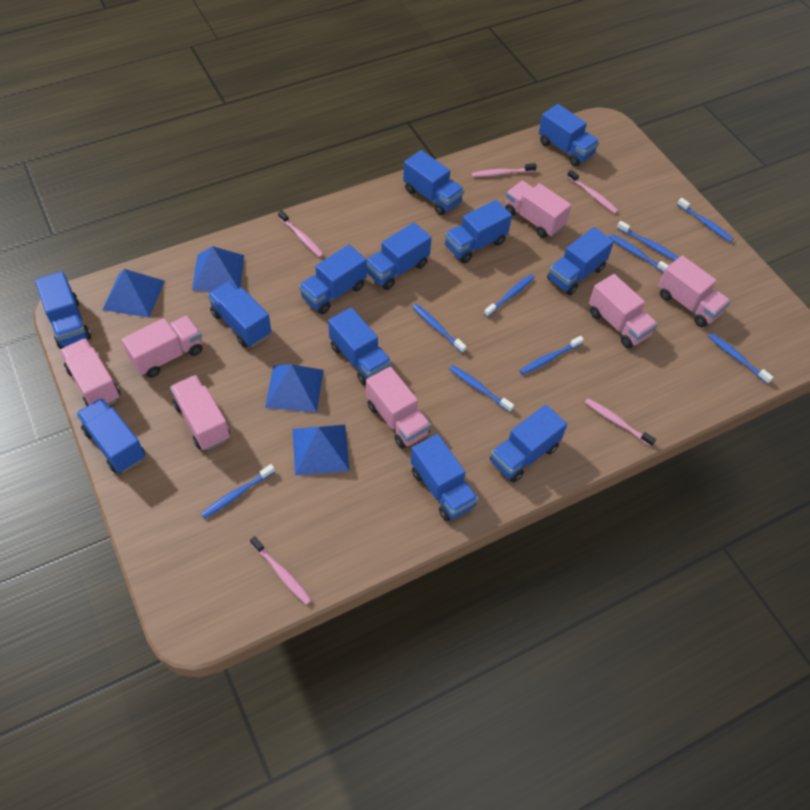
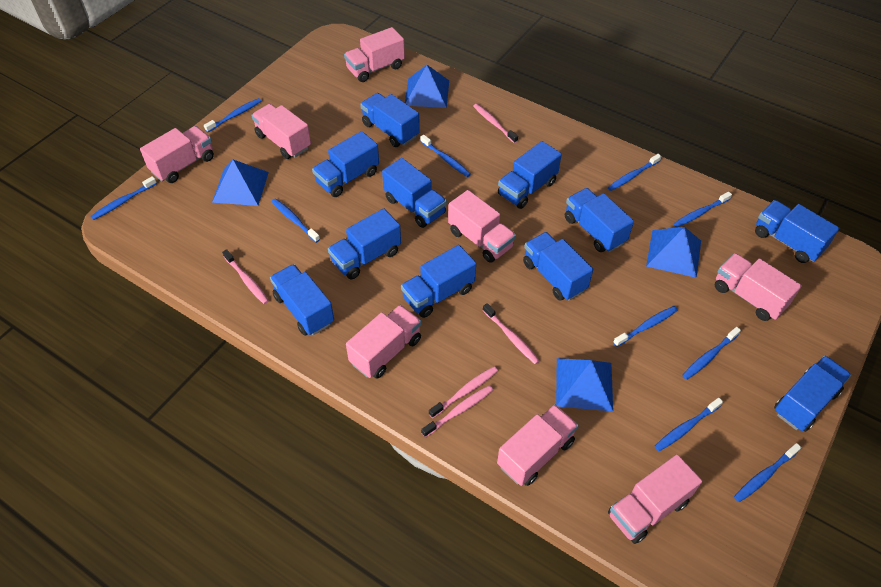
blue toothbrush: [201,464,275,519] [413,304,467,353] [449,365,514,412] [484,274,535,317] [519,336,584,375] [609,234,669,273] [617,221,679,260] [677,198,734,242] [708,333,773,384] = 9 -> [91,176,157,220] [204,98,261,132] [271,198,320,243] [420,135,471,177] [608,154,662,191] [613,306,678,347] [655,398,723,451] [674,192,732,228] [682,327,741,380] [734,443,802,502] = 10
blue truck: [35,271,91,349] [76,398,145,473] [207,282,271,347] [299,245,367,314] [328,307,391,385] [367,222,431,290] [403,150,464,216] [411,434,478,521] [445,200,512,263] [490,404,567,482] [539,104,599,166] [547,227,614,295] = 12 -> [270,264,334,336] [312,131,379,197] [328,208,401,279] [360,93,420,147] [382,158,447,228] [401,245,476,318] [498,141,562,209] [523,232,593,301] [565,188,634,252] [755,200,839,263] [774,355,852,432] = 11
pink truck: [60,338,121,407] [122,315,202,378] [170,375,230,450] [366,367,431,449] [505,181,571,238] [589,274,658,348] [658,255,731,327] = 7 -> [140,126,214,183] [251,104,311,159] [344,27,405,82] [346,305,422,379] [448,190,516,263] [497,404,579,486] [608,454,702,544] [715,253,802,321] = 8

